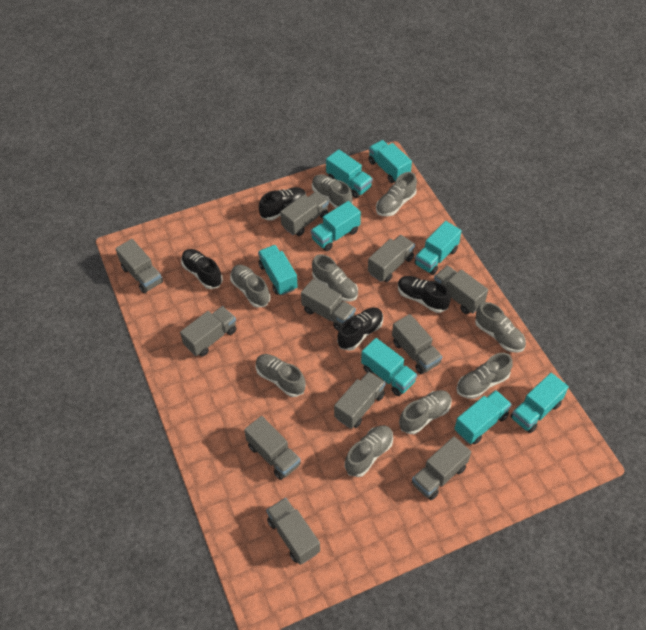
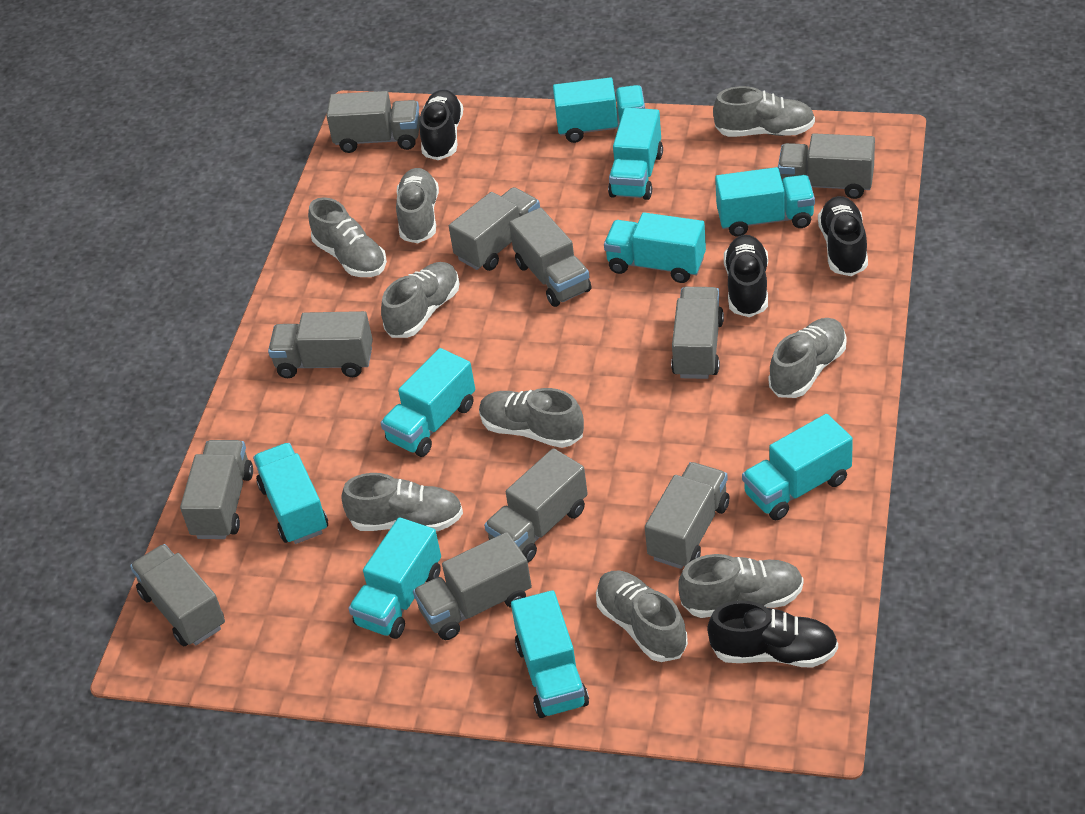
turquoise truck: [258,245,298,295] [311,201,361,251] [326,149,373,198] [361,338,417,396] [368,140,412,183] [414,221,462,275] [454,390,512,444] [511,373,569,433] = 8 -> [253,443,328,544] [348,517,441,639] [381,348,475,457] [511,590,589,718] [553,78,645,143] [604,213,706,283] [608,108,663,200] [715,167,815,237] [742,414,853,520] = 9

